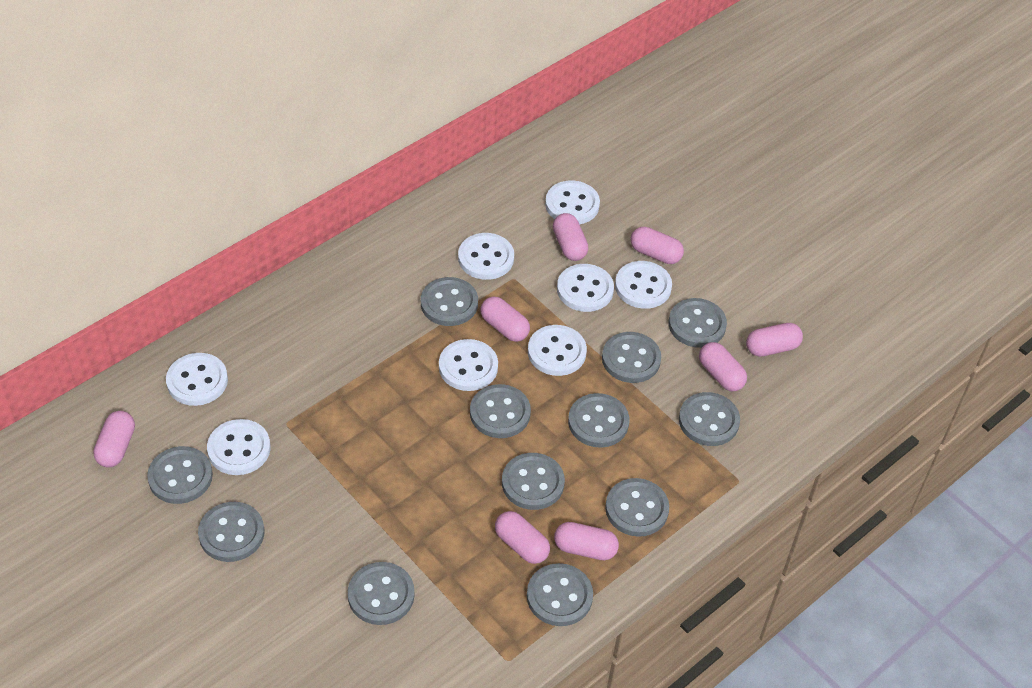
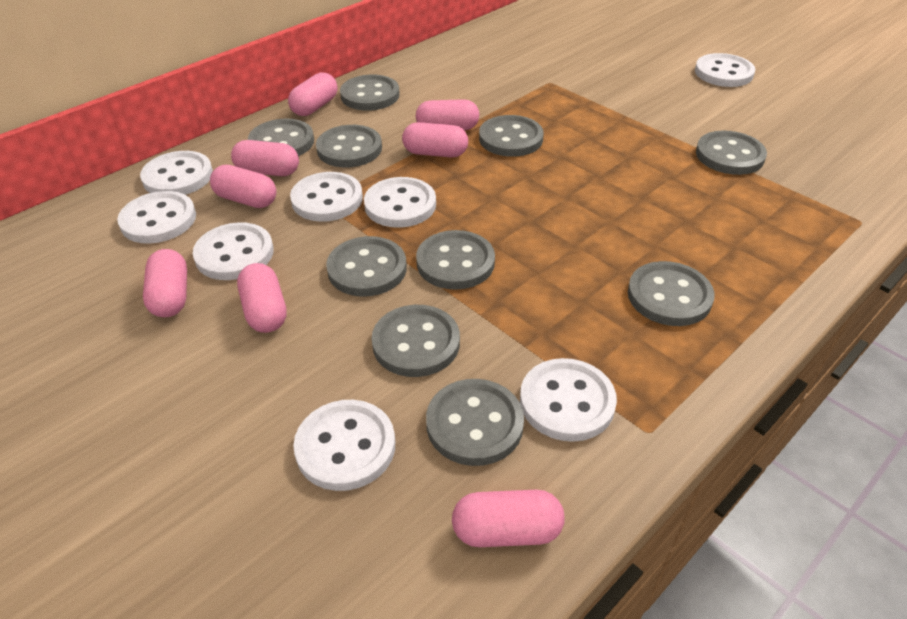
grey button: [147,446,213,504] [198,502,264,562] [348,562,414,625] [421,277,478,326] [470,384,531,438] [502,453,565,510] [527,563,593,626] [568,393,629,448] [602,332,661,383] [605,478,669,537] [668,298,727,348] [679,392,740,446] = 12 -> [248,119,314,156] [316,125,382,167] [326,236,407,296] [340,74,400,111] [371,305,460,377] [416,230,495,290] [426,379,524,466] [479,115,544,157] [628,261,715,326] [696,130,767,175] = 10

